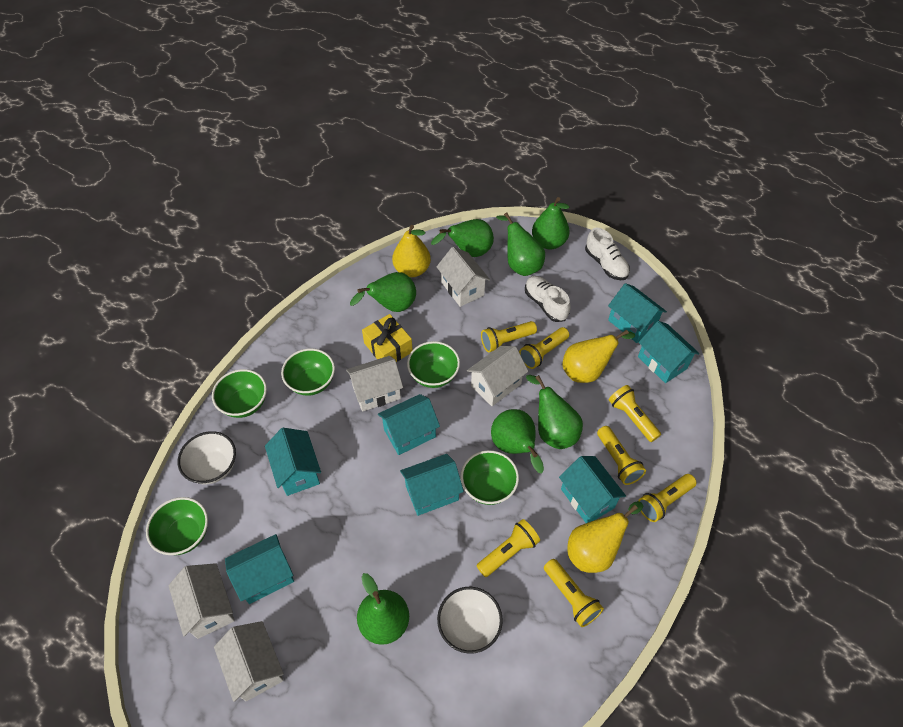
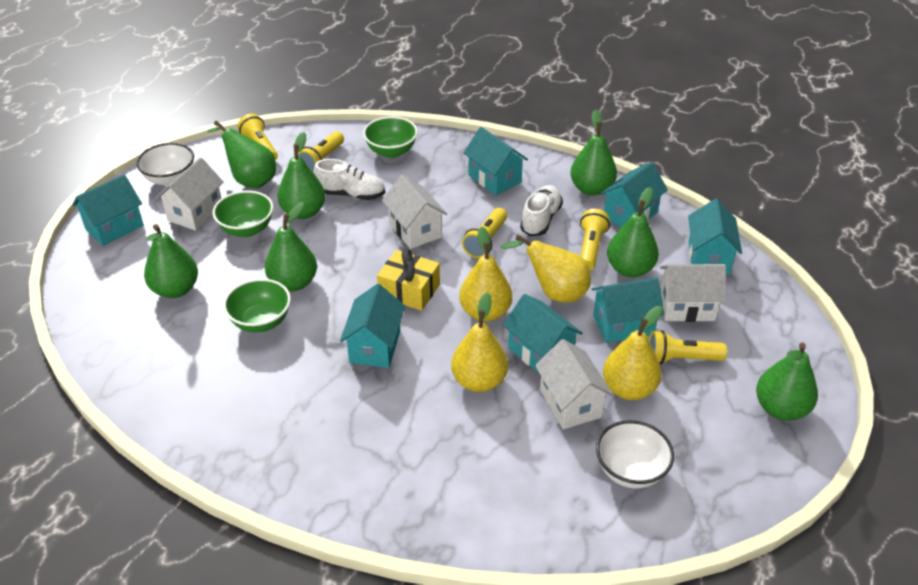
green bowl: [146,497,208,555] [212,369,267,418] [281,348,335,396] [407,341,460,388] [461,450,519,505] = 5 -> [213,191,274,237] [223,279,291,333] [363,116,418,158] = 3
white house: [168,563,235,639] [214,621,284,702] [346,356,403,412] [436,247,490,307] [467,346,528,406] = 5 -> [155,158,224,231] [382,175,447,249] [535,339,613,429] [660,264,726,322] = 4
yellow flashlight: [477,519,540,577] [481,321,537,352] [519,327,569,369] [544,559,604,627] [597,426,646,485] [609,385,661,442] [638,474,697,522] = 7 -> [238,114,278,161] [298,131,344,172] [462,208,507,258] [580,209,610,270] [649,330,727,365] = 5
yellow pear: [392,225,431,277] [563,330,635,383] [567,501,643,573] = 3 -> [451,292,508,392] [459,226,512,322] [500,234,591,302] [603,306,663,400] = 4

